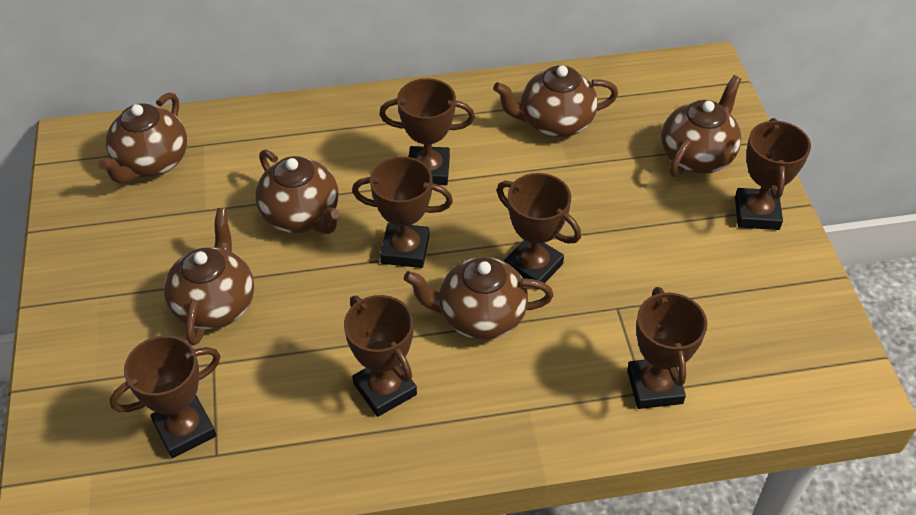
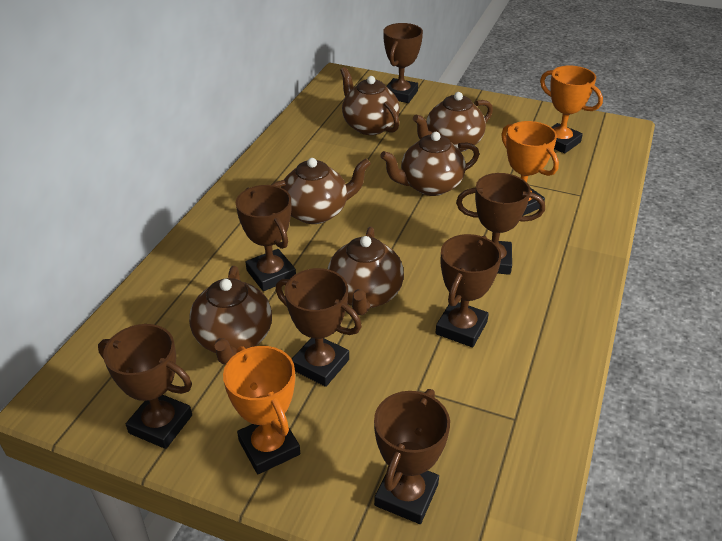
orange trophy: none = 0 -> [223,346,300,474] [501,121,559,216] [540,66,603,154] = 3

